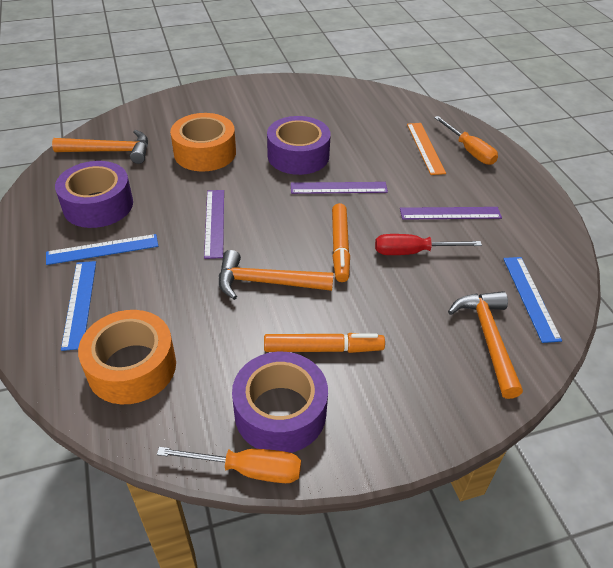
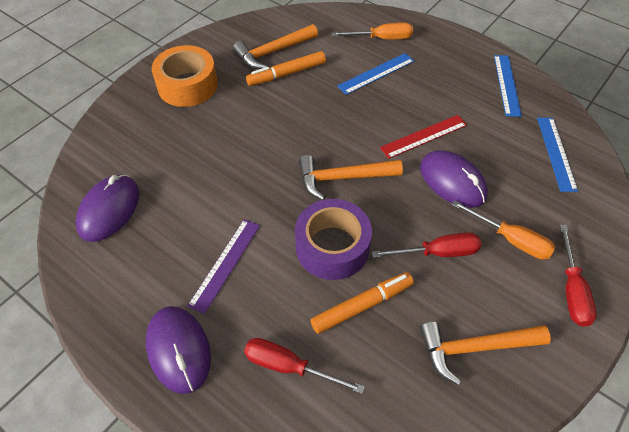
orange ruler: [407,123,446,175] = 1 -> none = 0
orange tape: [78,310,176,404] [170,113,236,171] = 2 -> [152,45,218,107] = 1
purple mouse: none = 0 -> [76,175,139,242] [146,306,211,394] [420,150,488,208] = 3
purple ruler: [204,190,224,259] [291,182,388,194] [400,207,502,220] = 3 -> [187,219,260,314] = 1
purple tape: [55,161,133,228] [232,352,328,453] [267,116,331,175] = 3 -> [295,199,372,280] = 1
red ruler: none = 0 -> [380,115,467,159] = 1
red screwdriver: [375,234,482,255] = 1 -> [244,338,365,394] [372,233,481,258] [560,224,596,327] = 3

